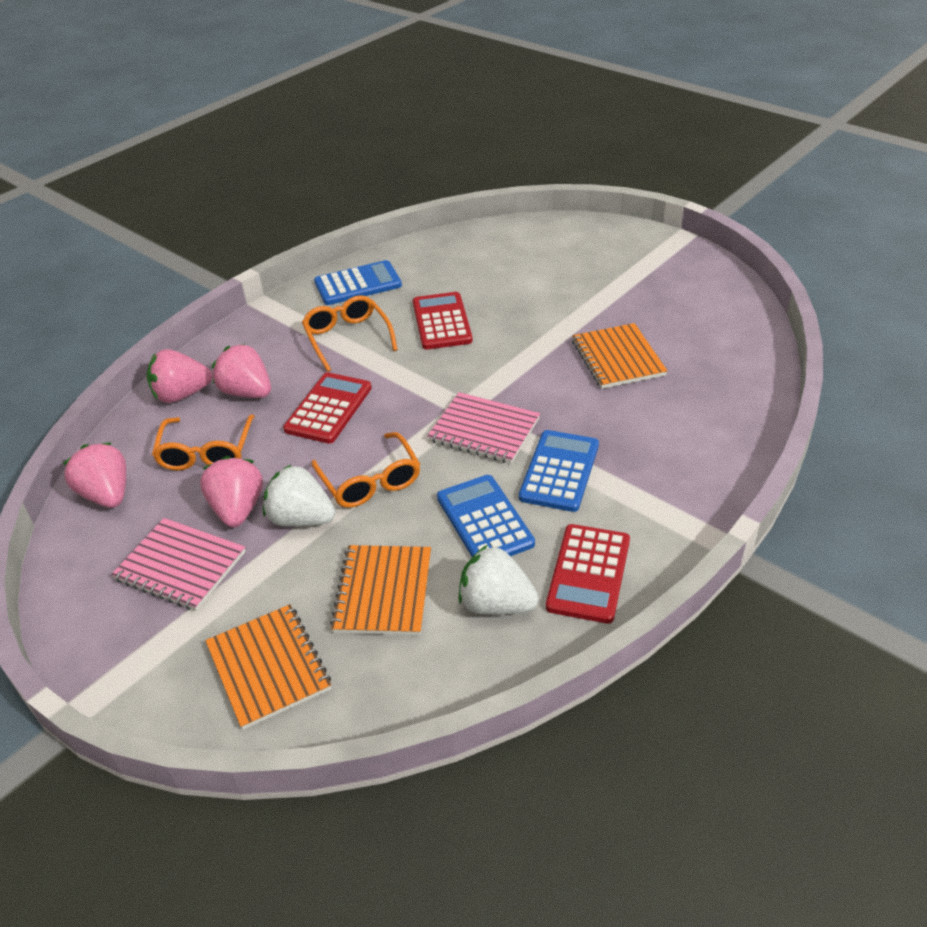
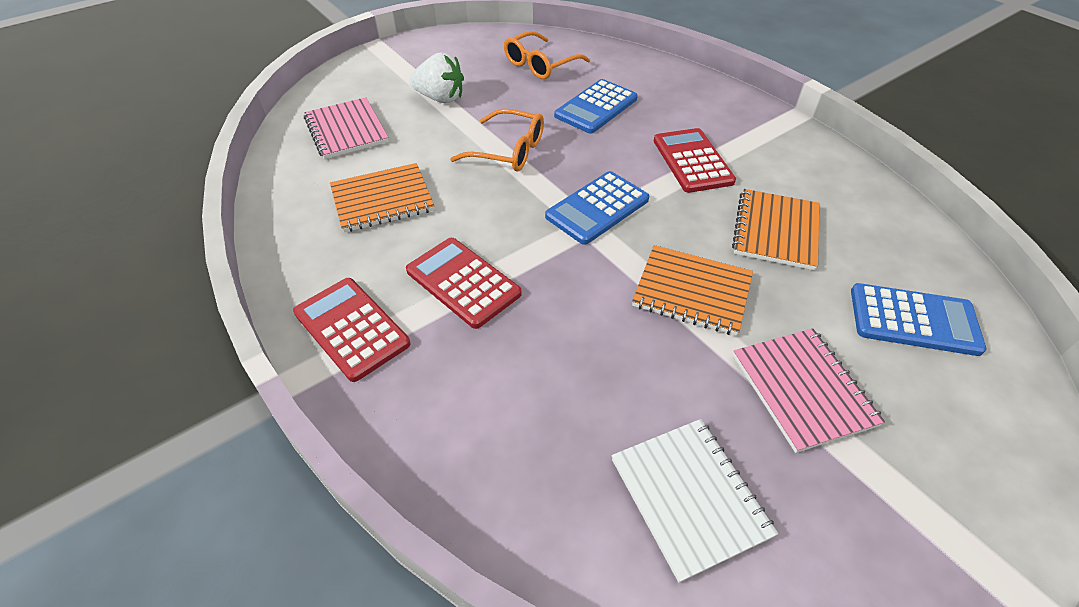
orange glasses: [152,414,255,470] [302,295,398,372] [312,432,420,508] = 3 -> [450,108,544,171] [504,31,590,79] = 2
pink strawberry: [63,442,126,508] [147,349,212,403] [200,456,263,527] [212,344,271,398] = 4 -> none = 0
white notebook: none = 0 -> [612,419,778,583] = 1
white strawberry: [263,465,335,527] [458,545,539,615] = 2 -> [409,53,464,103] = 1

